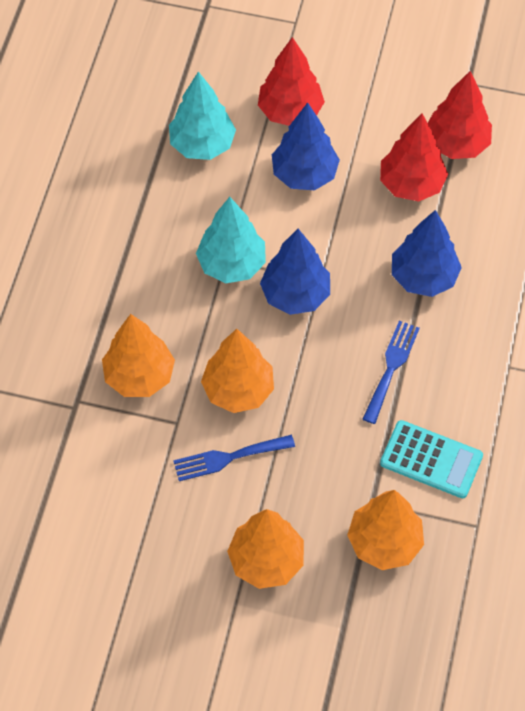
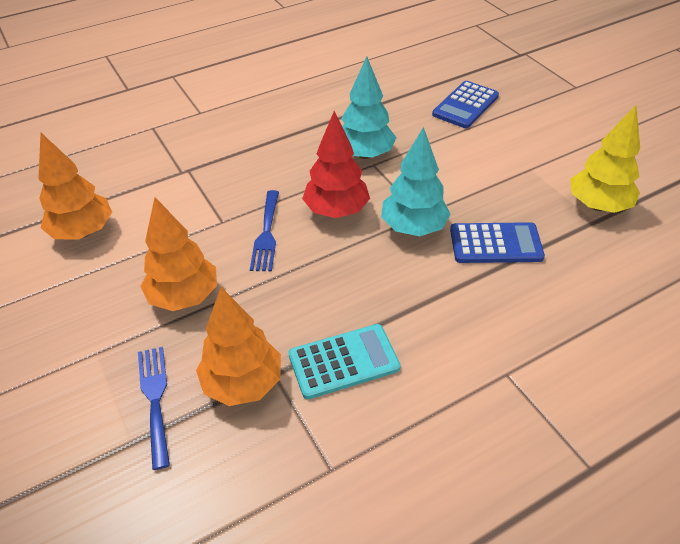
blue calculator: none = 0 -> [432,81,499,128] [450,222,545,263] = 2
blue tree: [260,229,330,315] [272,103,340,190] [392,210,462,297] = 3 -> none = 0
orange tree: [102,314,175,397] [201,329,274,413] [227,509,304,589] [347,490,424,570] = 4 -> [38,133,112,239] [140,197,217,311] [196,287,281,406] = 3
red tree: [258,37,325,126] [380,113,448,202] [428,71,492,159] = 3 -> [302,111,370,218] = 1
yellow tree: none = 0 -> [570,105,640,213] = 1

